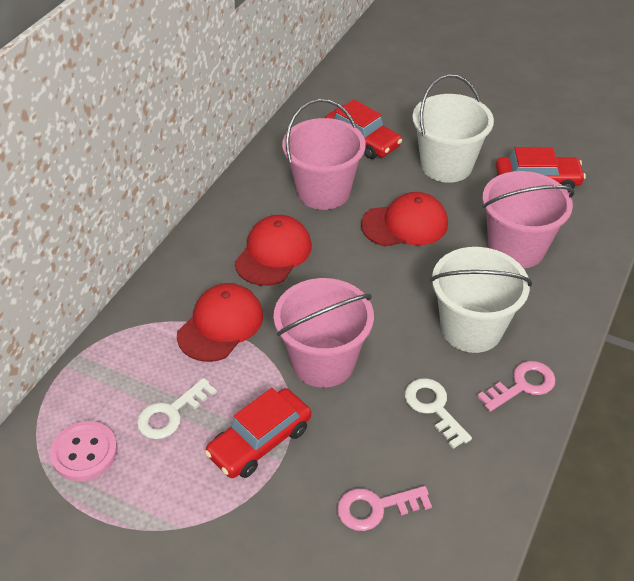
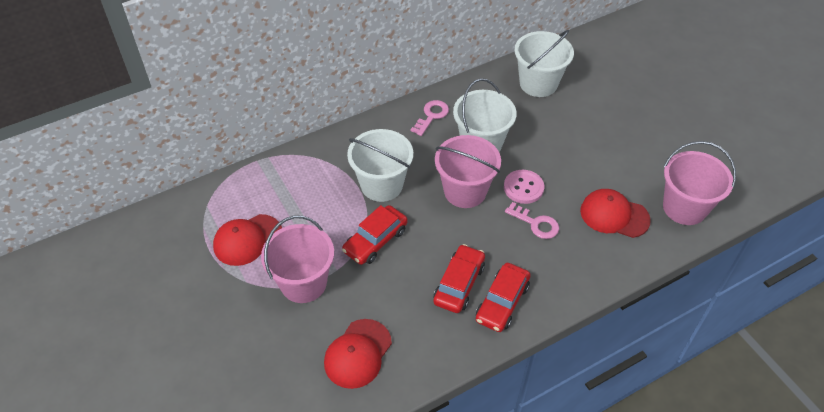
white bucket: [412,74,494,183] [430,247,532,353] = 2 -> [347,129,413,202] [453,78,517,152] [514,30,574,97] = 3
white key: [137,378,217,439] [405,378,472,449] = 2 -> none = 0

